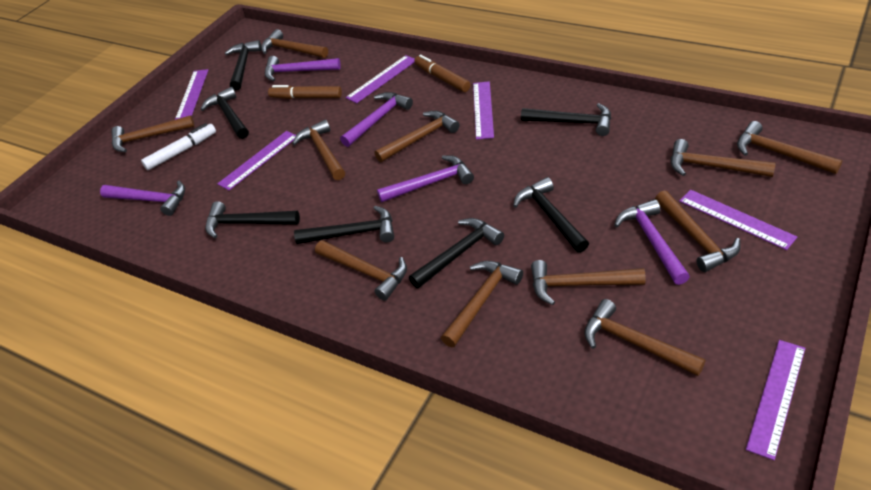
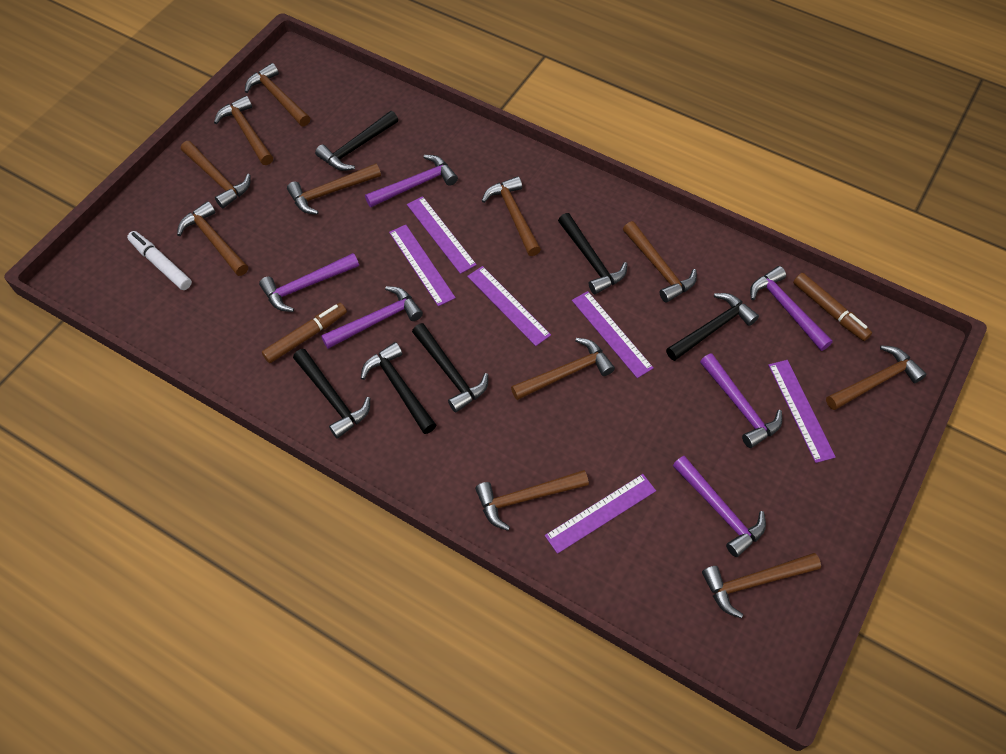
black hammer: [200,87,249,139] [205,201,300,239] [225,40,261,91] [294,206,394,244] [409,218,504,288] [513,177,589,253] [521,103,611,136] = 7 -> [293,349,370,439] [315,111,398,171] [361,342,436,434] [412,323,488,413] [558,213,627,294] [666,293,759,361] = 6
purple hammer: [100,181,185,216] [265,56,341,81] [340,92,413,147] [377,155,474,202] [614,199,690,285] = 5 -> [259,253,359,312] [321,286,423,349] [365,155,458,207] [673,456,766,557] [700,353,782,448] [750,266,833,351] = 6

